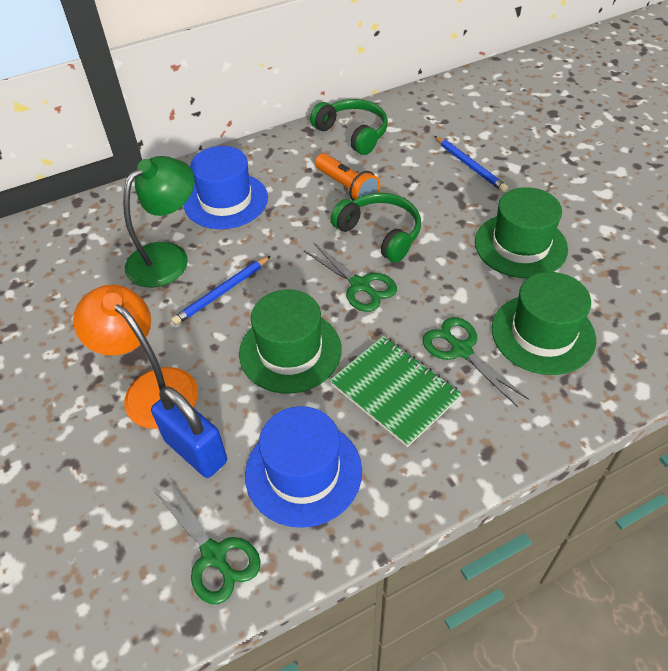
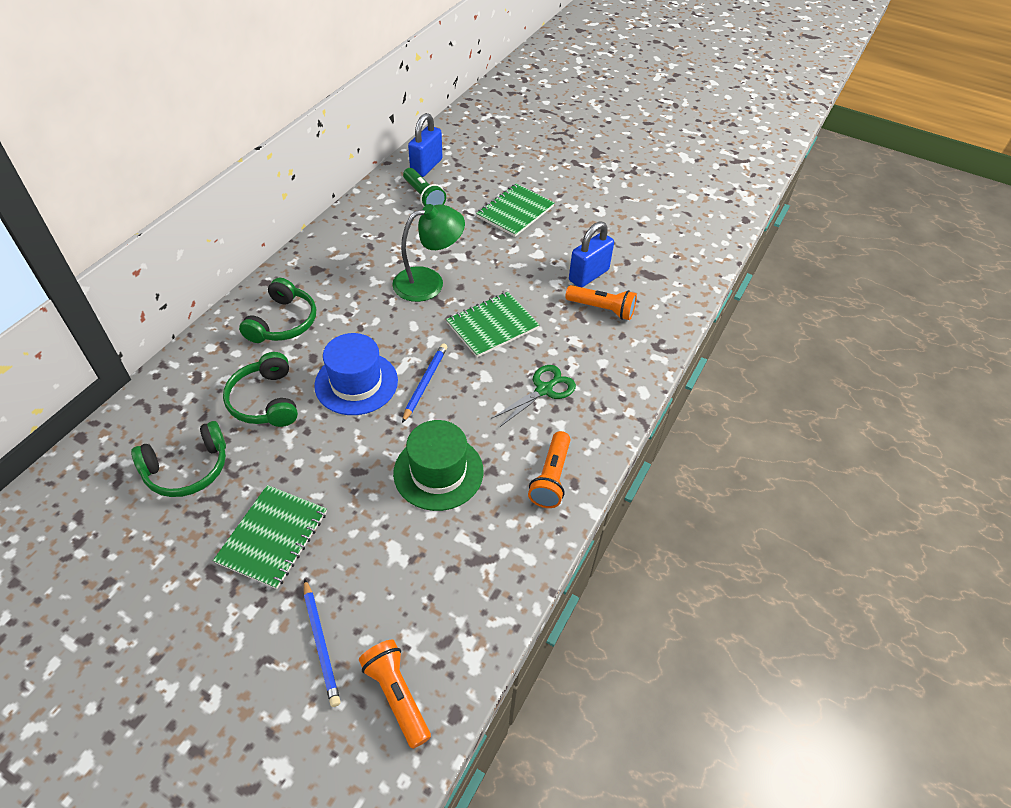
blue hat: [184,146,268,229] [245,406,362,528] = 2 -> [314,333,398,415] = 1
blue padlock: [151,387,227,478] = 1 -> [408,113,442,177] [569,221,614,287] = 2
green flashlight: none = 0 -> [403,168,446,207] = 1
green hat: [239,290,342,393] [475,187,568,278] [492,272,596,375] = 3 -> [393,420,483,511] = 1
green headphones: [310,99,388,155] [330,193,421,263] = 2 -> [131,421,226,497] [223,352,298,427] [239,278,316,343] = 3
green notebook: [329,336,462,447] = 1 -> [213,485,327,589] [446,292,540,357] [476,183,555,237] = 3
green scissors: [153,481,261,604] [304,243,397,312] [422,317,529,407] = 3 -> [491,365,576,427] = 1
orange flashlight: [315,153,380,201] = 1 -> [359,640,431,749] [528,431,570,508] [565,285,637,320] = 3
orange lamp: [73,285,198,429] = 1 -> none = 0

